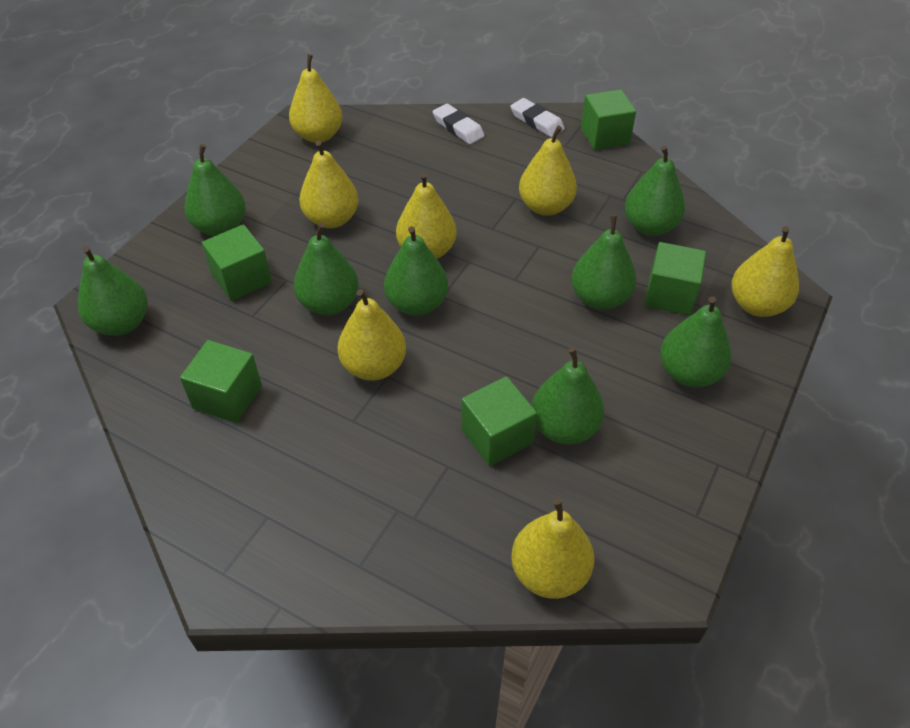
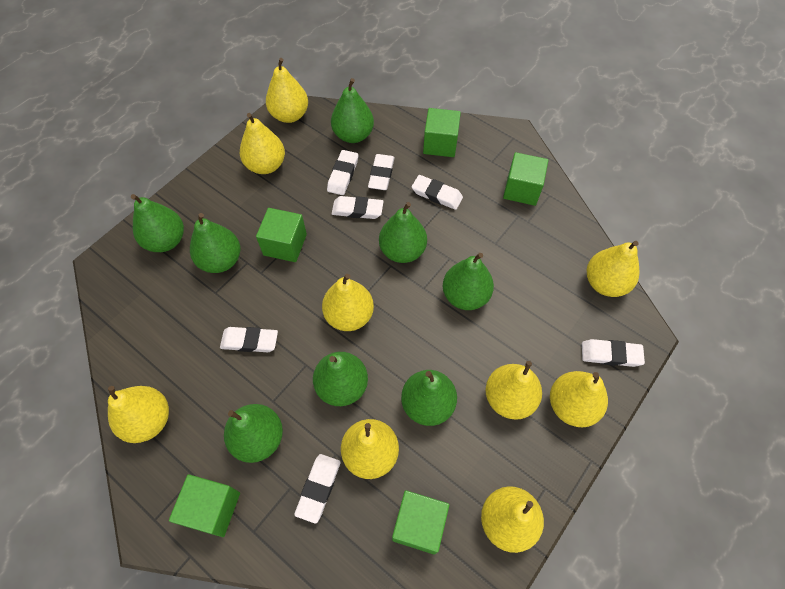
white eraser: [432,103,485,144] [510,98,565,137] = 2 -> [220,327,278,352] [294,454,341,524] [327,150,358,195] [332,196,384,219] [368,154,394,190] [412,175,463,210] [582,339,645,367] = 7
yellow pear: [289,54,343,143] [299,140,359,228] [337,289,406,381] [396,173,457,259] [511,499,594,599] [519,125,577,216] [731,226,799,317] = 7 -> [108,386,169,443] [240,113,285,174] [266,58,308,123] [322,274,374,331] [341,419,399,479] [481,486,544,553] [486,361,542,420] [550,371,608,427] [587,241,640,297] = 9

